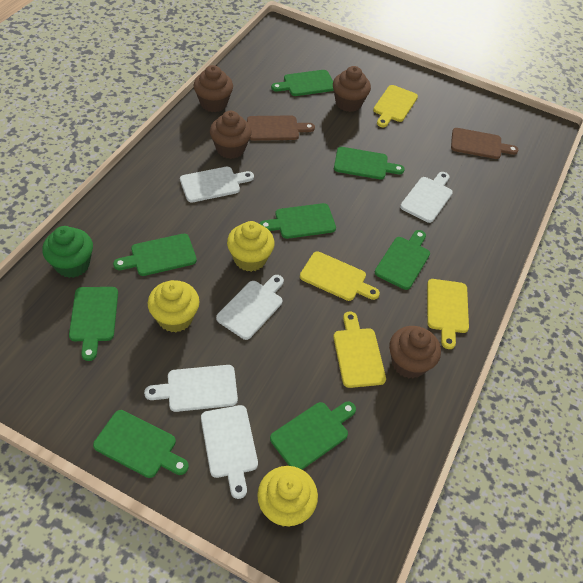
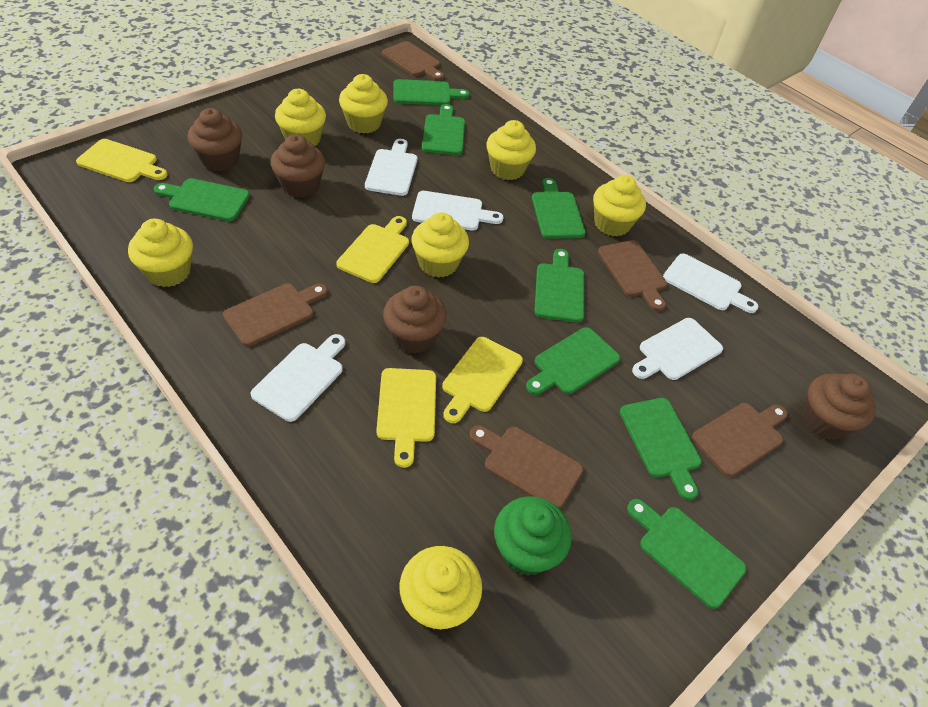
brown cutting board: [247,116,315,141] [451,128,518,159] = 2 -> [223,283,328,347] [382,41,444,81] [470,425,583,509] [598,240,667,311] [692,403,788,477] = 5
yellow cupcake: [148,280,200,332] [227,221,275,272] [257,466,318,527] = 3 -> [128,219,193,287] [275,89,326,147] [339,74,388,134] [400,546,482,630] [411,212,469,278] [486,120,536,180] [593,175,646,237] = 7

